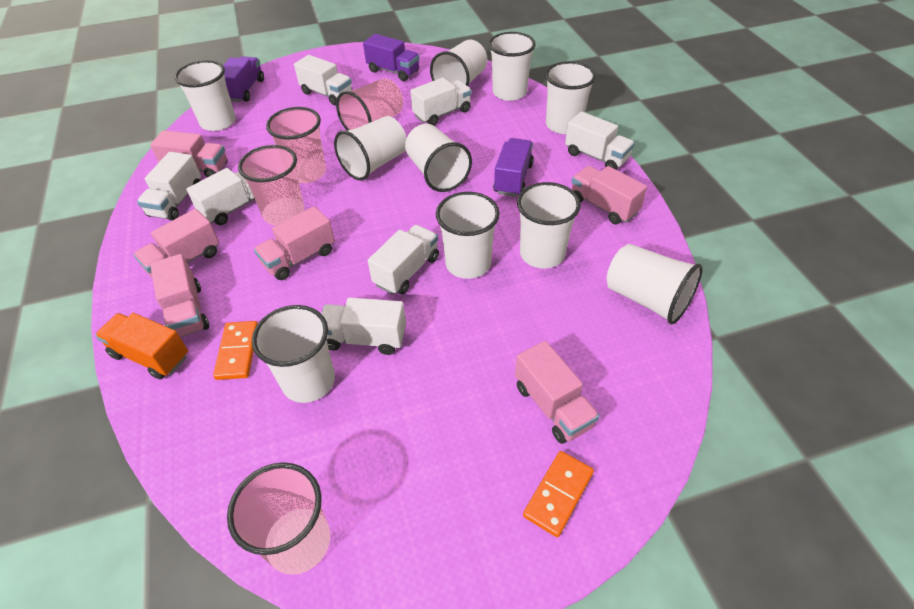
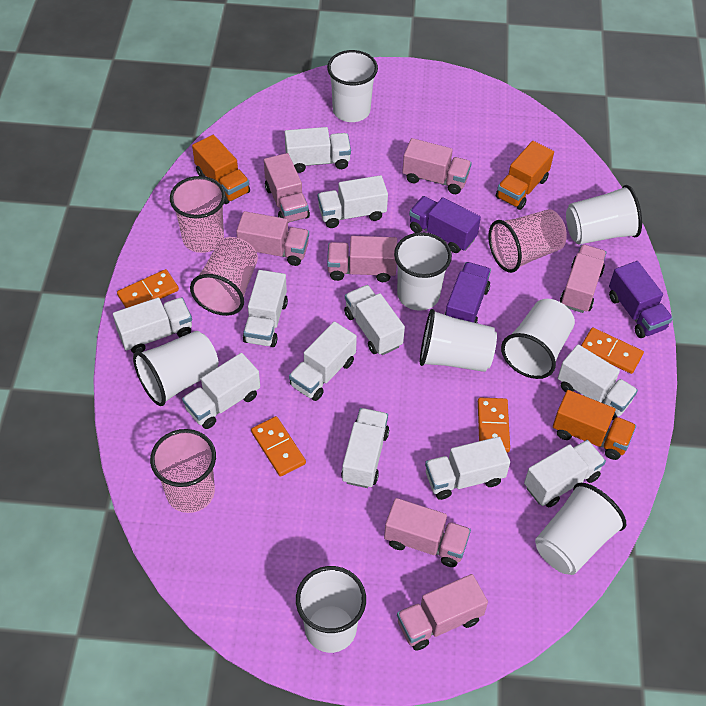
orange domino: [213,321,258,380] [523,451,594,537] = 2 -> [117,269,179,308] [251,416,306,477] [478,397,510,453] [581,328,644,374] = 4
orange truck: [95,313,188,379] = 1 -> [192,135,250,204] [496,141,554,210] [553,390,636,460] = 3
pink truck: [133,209,219,279] [150,131,228,177] [150,254,209,337] [254,206,335,280] [515,341,600,444] [572,166,647,224] = 6 -> [236,211,309,266] [264,153,310,223] [327,236,397,282] [384,498,471,567] [397,574,488,651] [402,138,472,194] [560,244,606,313] = 7
white cup: [175,60,236,131] [252,305,335,403] [334,116,407,181] [405,124,472,192] [430,40,487,86] [436,192,500,279] [489,32,536,101] [517,182,581,269] [545,61,596,134] [606,244,703,325] = 10 -> [133,331,218,406] [296,566,366,653] [327,50,378,122] [394,232,452,311] [420,309,497,372] [501,299,575,379] [535,483,626,575] [566,185,642,244] = 8
white truck: [137,152,201,221] [186,168,256,225] [294,55,352,105] [321,297,406,355] [368,225,439,295] [410,77,472,125] [565,111,635,170] = 7 -> [113,297,192,353] [182,353,260,429] [243,270,288,347] [285,127,351,173] [289,321,357,401] [318,175,388,228] [341,408,389,488] [344,285,405,355] [425,437,510,500] [524,440,606,507] [558,344,638,420] = 11

